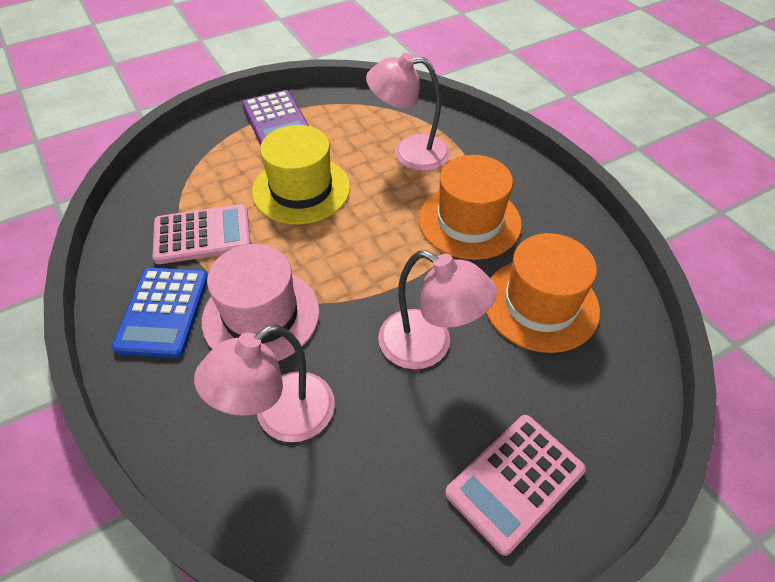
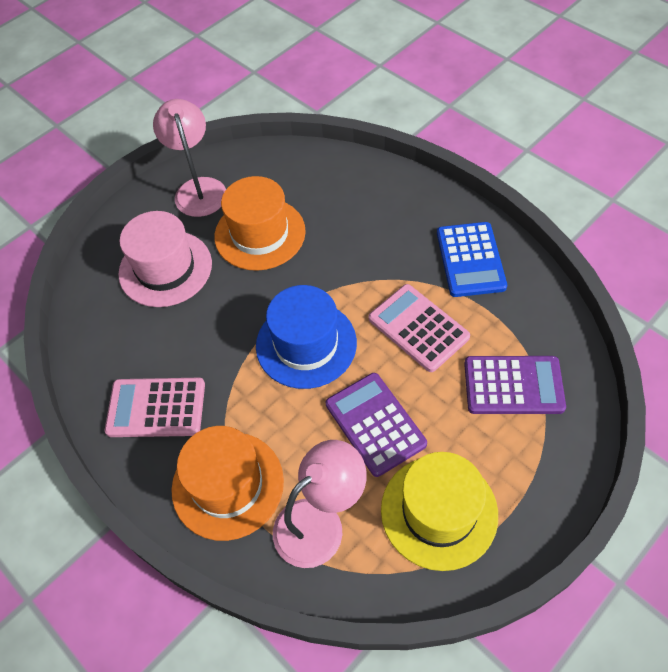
blue hat: none = 0 -> [256,285,357,389] = 1
pink lamp: [194,324,335,442] [366,53,450,171] [378,250,497,369] = 3 -> [153,99,226,217] [273,440,367,568] = 2
purple calculator: [242,90,309,145] = 1 -> [326,373,427,477] [464,356,566,414] = 2

